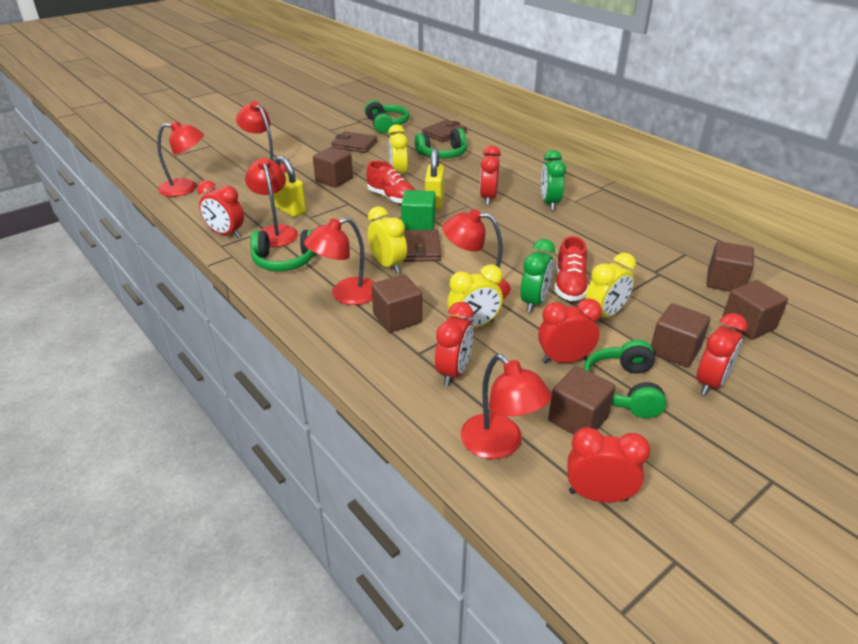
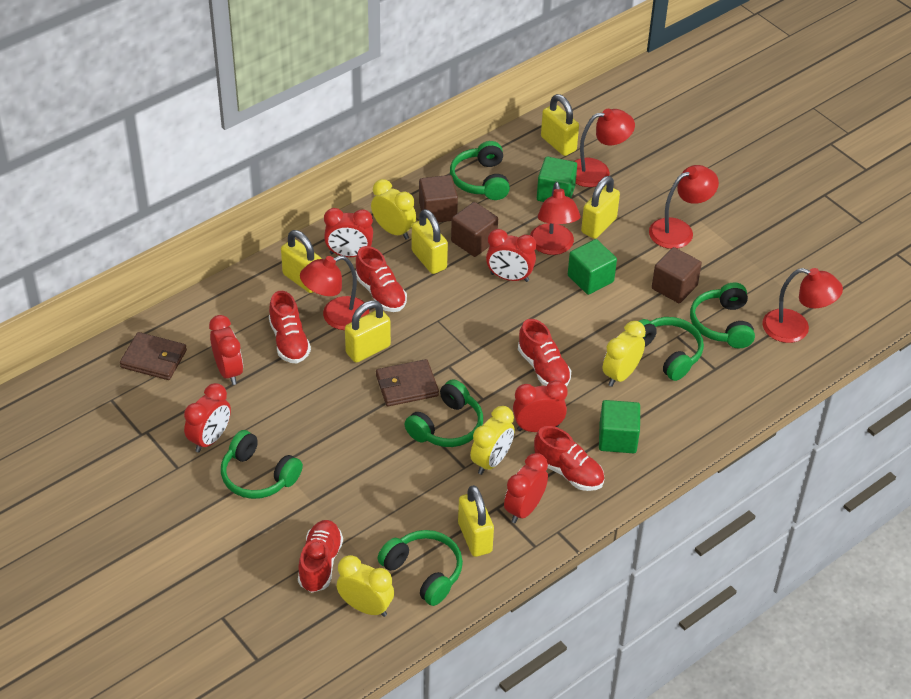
brown cube: [313,147,353,188] [371,274,422,333] [548,366,615,434] [651,303,710,367] [707,241,754,292] [722,280,788,340] = 6 -> [419,175,458,222] [451,202,498,257] [652,247,702,303] = 3
brown wallet: [331,131,378,153] [403,229,441,262] [422,120,467,142] = 3 -> [120,332,187,380] [376,359,439,406] = 2
green clock: [520,239,555,313] [541,150,566,210] = 2 -> none = 0
green cube: [401,190,436,230] = 1 -> [537,156,577,202] [568,239,617,295] [599,400,640,453] = 3
green headphones: [250,229,317,271] [364,100,409,133] [415,128,467,158] [583,340,666,418] = 4 -> [221,430,303,499] [378,530,463,606] [404,379,483,447] [450,141,510,200] [639,317,704,381] [690,282,755,348] = 6
red lamp: [157,121,204,197] [236,101,287,173] [245,158,298,247] [304,217,375,305] [442,209,511,299] [461,354,552,459] = 6 -> [300,255,369,330] [530,182,581,255] [574,109,635,187] [649,165,719,249] [762,268,843,343] = 5
red shoe: [366,161,415,204] [555,236,589,301] = 2 -> [269,291,311,363] [298,520,343,593] [356,246,407,312] [518,319,571,386] [534,426,604,491] = 5
yellow padlock: [273,156,306,217] [425,148,445,210] = 2 -> [281,230,322,293] [345,300,391,363] [412,209,448,274] [458,485,494,557] [541,94,579,156] [581,176,620,239] = 6

